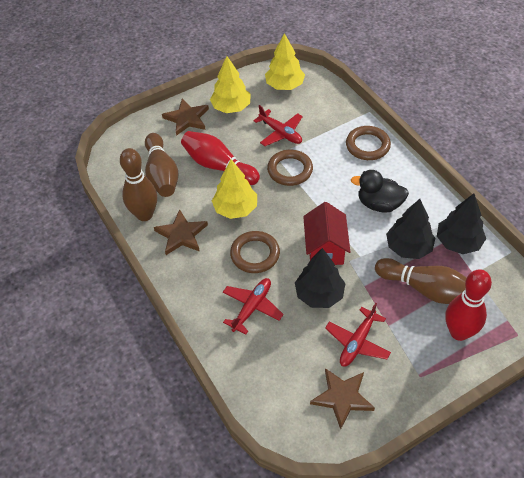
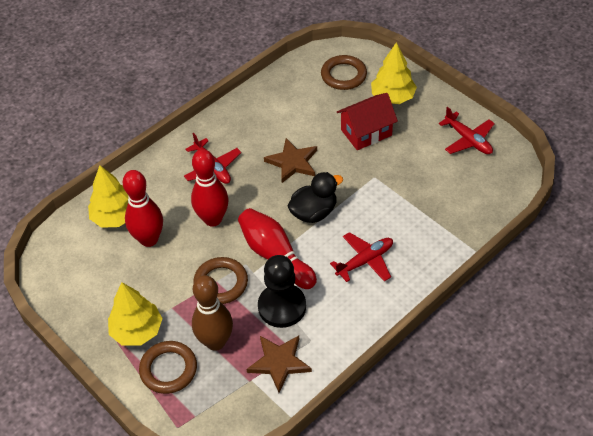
black pawn: none = 0 -> [258,255,306,328] = 1
black tree: [295,248,345,308] [386,199,435,259] [437,194,486,254] = 3 -> none = 0
brown bowling pin: [120,148,157,221] [145,133,178,197] [375,258,466,304] = 3 -> [192,275,233,351] = 1
brown star: [154,209,208,255] [162,99,209,136] [310,368,375,430] = 3 -> [247,336,312,393] [264,138,317,183] = 2
red bowling pin: [181,131,260,185] [445,269,492,341] = 2 -> [123,170,163,247] [191,149,229,227] [238,208,317,289] = 3

